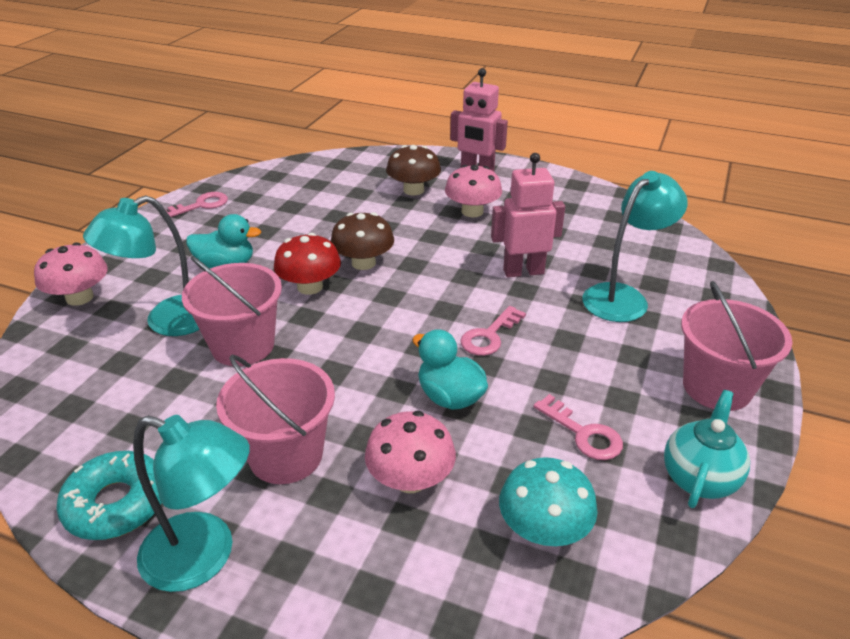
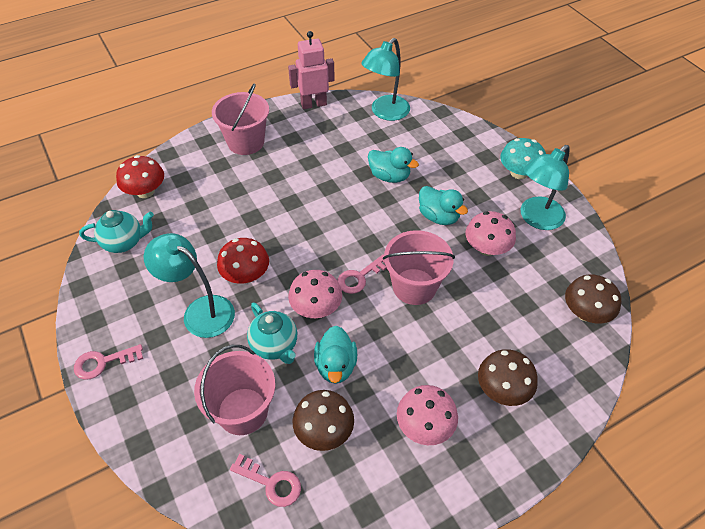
brown mushroom: [330,212,394,270] [386,145,441,195] = 2 -> [293,390,354,451] [478,349,538,406] [565,275,621,324] = 3
pink robot: [450,68,508,171] [491,153,565,277] = 2 -> [288,31,335,109] = 1
red mushroom: [274,233,341,295] = 1 -> [116,155,164,198] [217,238,269,284] = 2
turquoise donut: [56,451,162,540] = 1 -> none = 0
turquoise duck: [186,214,261,269] [412,329,488,410] = 2 -> [314,326,357,384] [368,147,419,183] [419,186,468,225] = 3
turquoise teapot: [664,390,750,508] = 1 -> [79,210,154,253] [247,303,297,364] = 2

